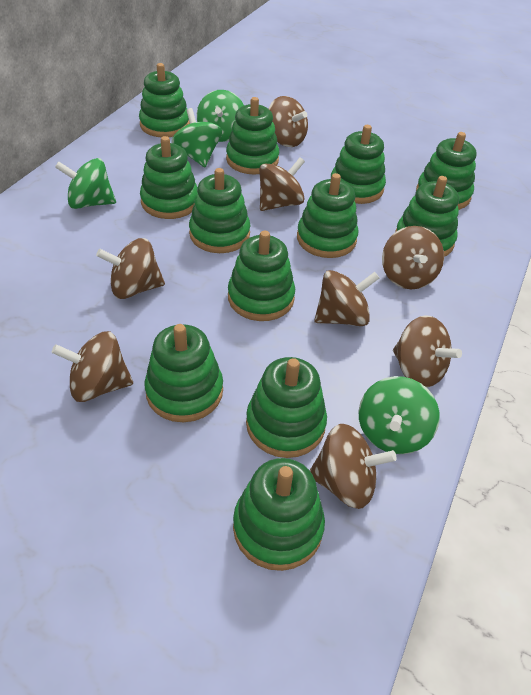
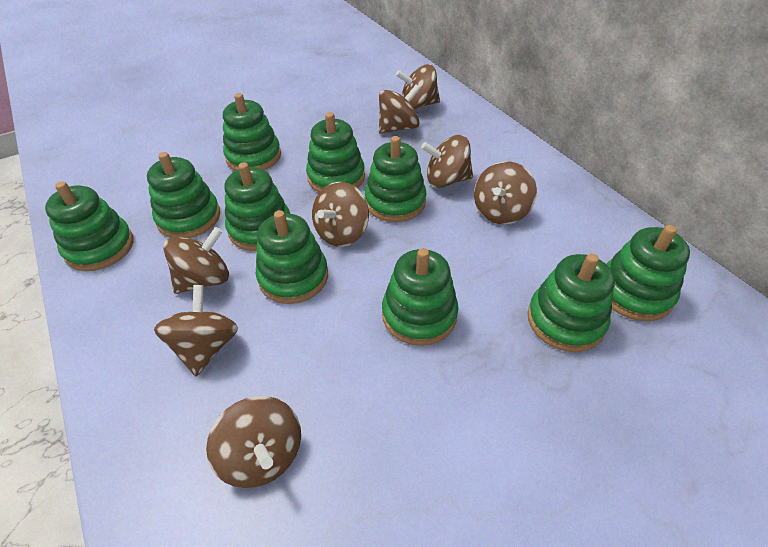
green spinning top: [55,158,116,209] [172,108,222,167] [197,90,244,142] [359,376,440,454] = 4 -> none = 0
green stacking toy: [139,63,190,137] [140,136,198,219] [144,324,223,422] [189,168,250,253] [226,97,280,174] [228,231,295,321] [233,458,325,571] [246,357,327,458] [297,173,358,258] [331,125,386,204] [395,176,459,257] [416,132,477,210] = 12 -> [45,181,133,271] [147,152,220,238] [223,93,281,171] [224,162,290,251] [256,210,328,304] [306,112,365,192] [365,136,426,222] [382,248,458,346] [527,254,615,352] [607,225,690,321] = 10

